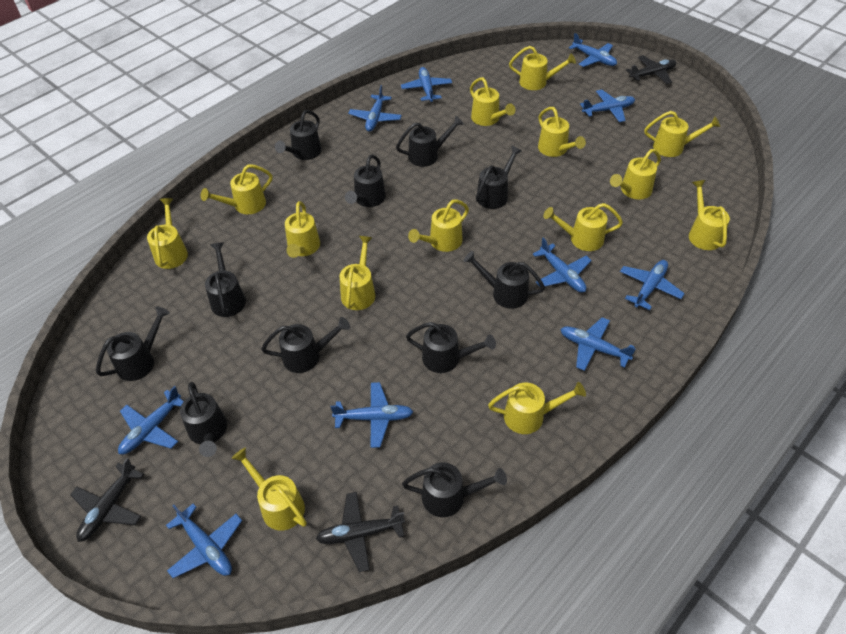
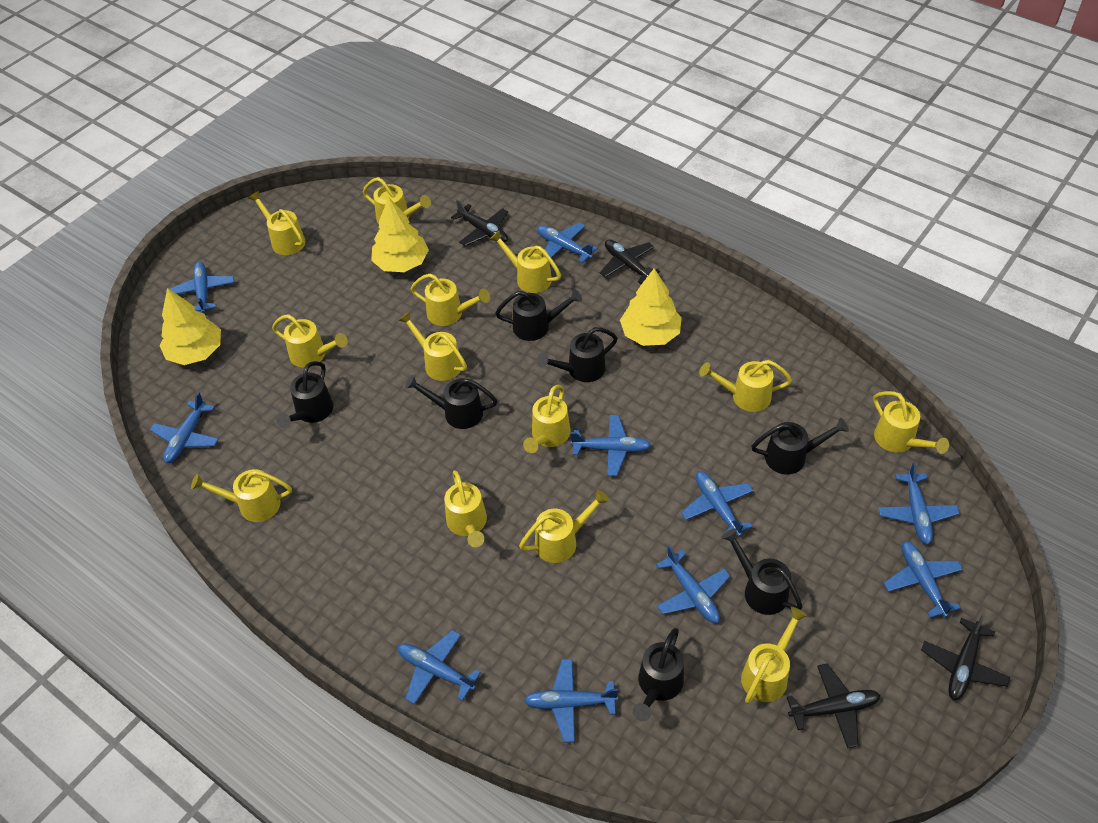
black plane: [70,458,144,542] [316,492,405,572] [626,55,676,84] = 3 -> [451,199,508,246] [600,240,660,284] [787,663,881,748] [921,613,1010,700] = 4
black watering can: [96,306,170,381] [180,382,227,457] [205,242,246,317] [261,317,350,373] [275,110,322,160] [345,155,386,207] [396,116,464,167] [402,462,507,517] [406,322,496,373] [463,251,545,309] [476,146,522,209] = 11 -> [276,361,333,428] [405,375,497,429] [495,289,582,341] [537,327,618,382] [633,628,684,721] [722,528,802,615] [751,418,849,474] = 7
yellow tree: none = 0 -> [159,288,221,365] [371,197,429,272] [620,268,682,346] = 3
yellow watering can: [147,198,188,269] [201,164,272,214] [231,448,307,531] [285,201,320,258] [339,236,375,310] [408,199,469,252] [470,77,515,126] [488,382,586,434] [509,46,576,90] [538,107,586,157] [543,203,623,251] [610,149,661,199] [644,111,720,157] [689,180,730,250] = 14 -> [191,469,292,522] [248,191,305,255] [272,314,348,368] [363,177,431,224] [398,311,467,381] [410,273,490,326] [444,470,487,547] [489,230,561,293] [519,490,609,563] [523,385,570,453] [699,360,792,412] [741,607,808,704] [873,391,949,454] = 13

